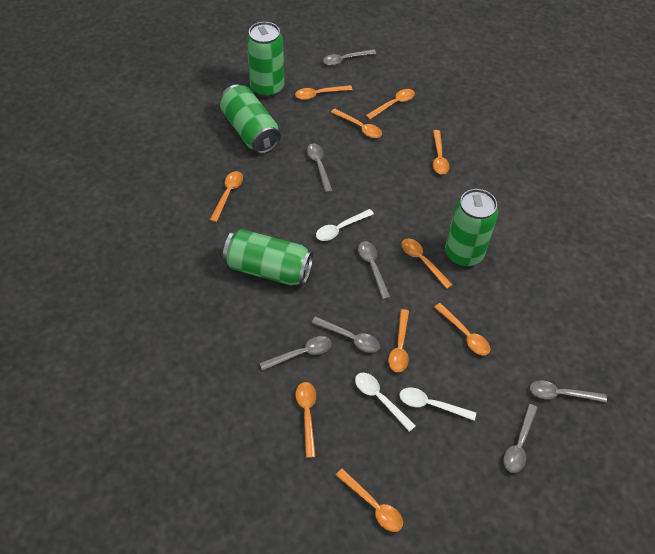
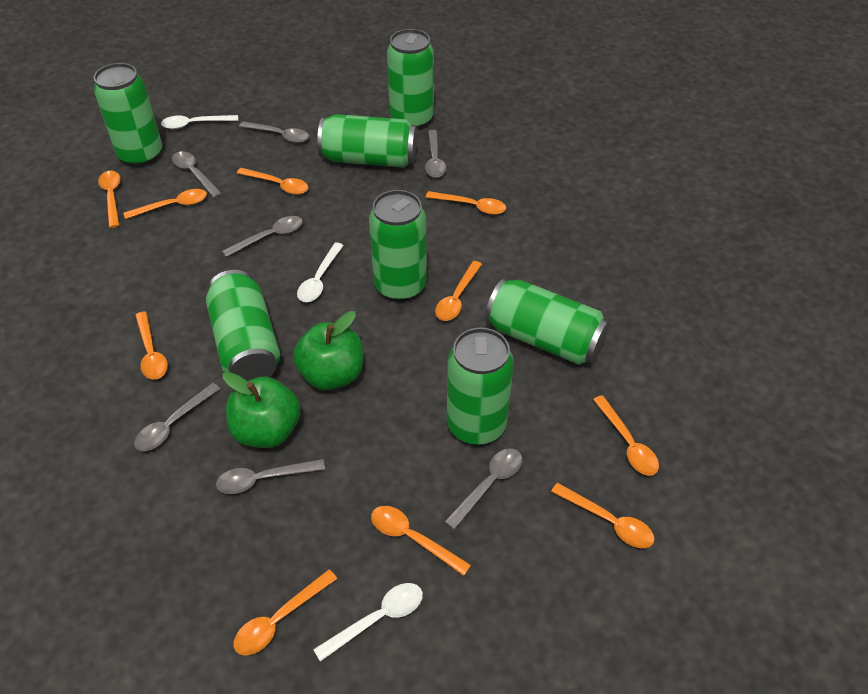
green apple: none = 0 -> [222,372,301,448] [293,311,363,390] = 2
green can: [220,85,281,154] [223,229,313,285] [247,22,284,98] [445,189,498,267] = 4 -> [94,63,162,167] [206,270,280,381] [317,114,418,168] [369,190,427,302] [387,29,434,130] [446,328,514,446] [485,278,610,365] = 7

